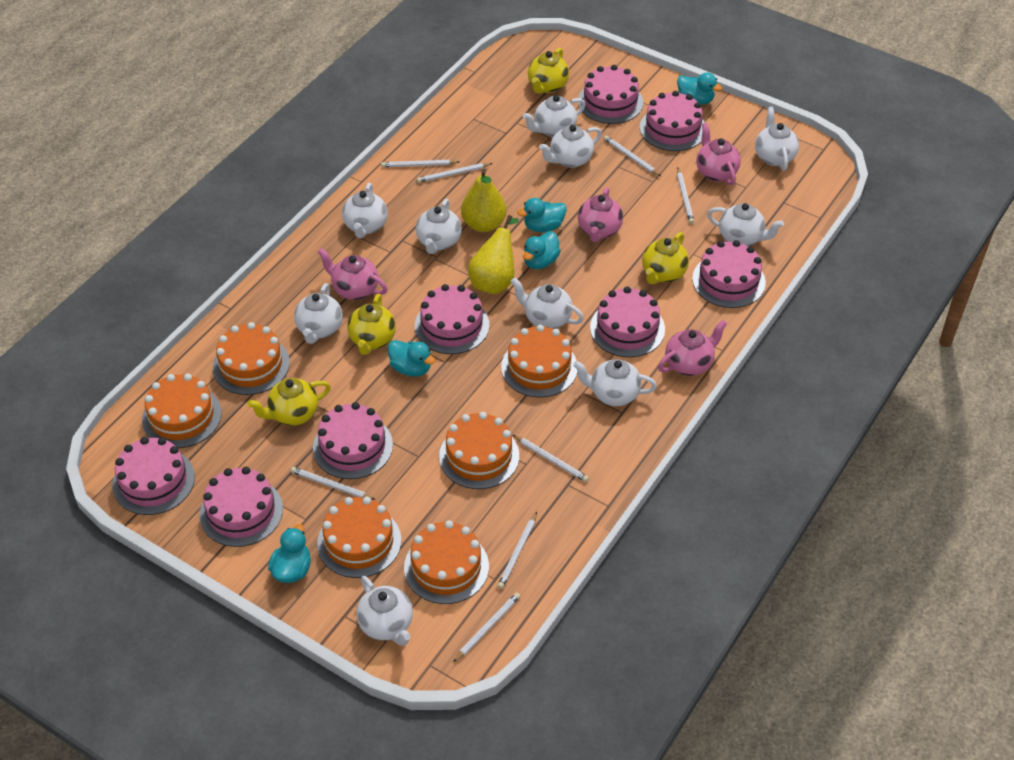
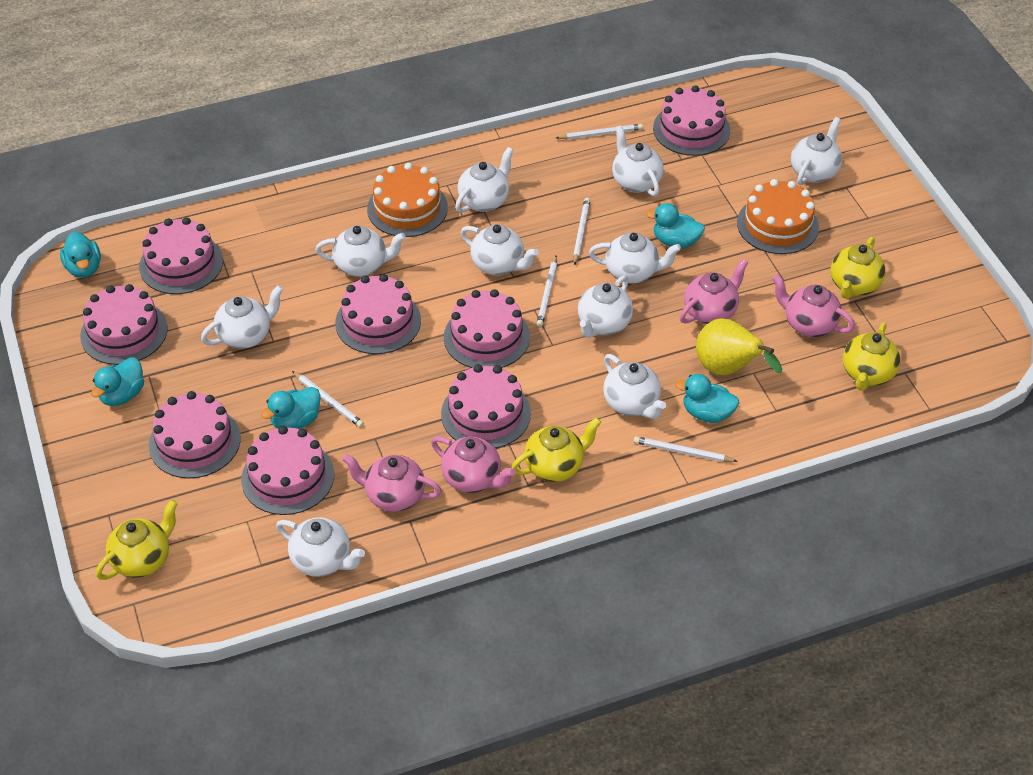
orange cake: [142,374,222,448] [213,322,290,395] [317,497,401,578] [404,520,489,604] [439,412,519,489] [501,325,577,398] = 6 -> [367,163,448,237] [737,179,819,254] = 2
white pencil: [291,467,376,500] [381,160,459,167] [417,163,493,183] [453,592,521,662] [497,512,537,589] [513,435,589,482] [604,135,661,176] [677,167,694,224] = 8 -> [292,371,364,428] [537,256,557,327] [556,124,643,139] [573,198,590,265] [634,436,738,462] = 5
yellow pear: [461,169,506,232] [468,215,519,294] = 2 -> [696,318,782,375] = 1

